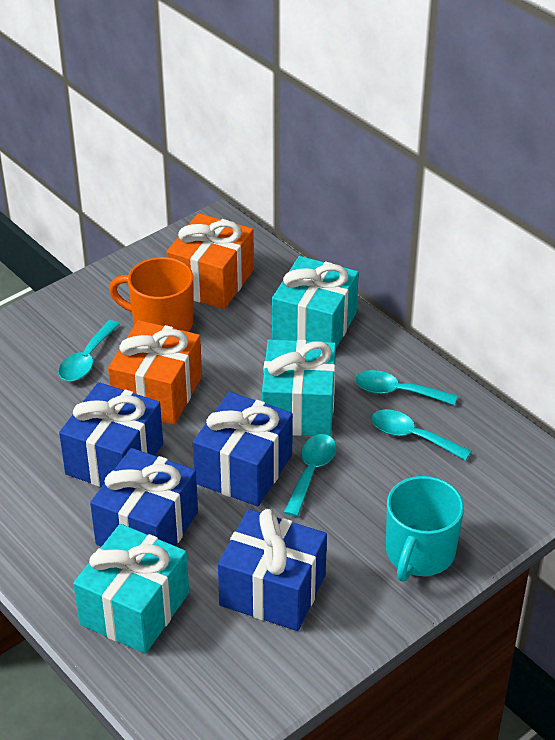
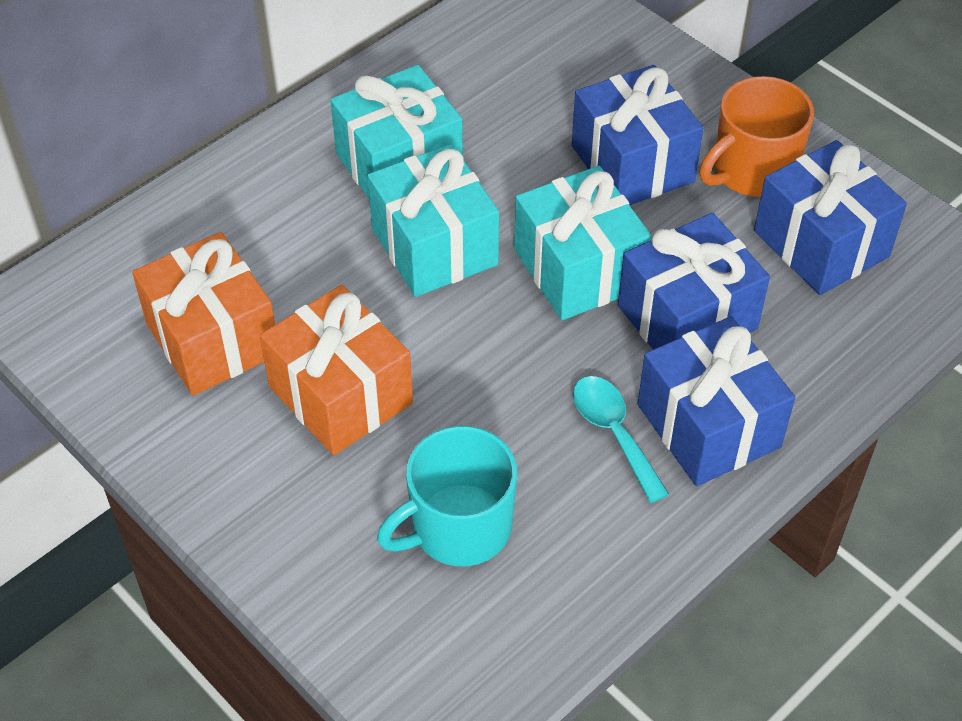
turquoise spoon: [58,320,120,381] [284,434,336,517] [355,370,457,405] [371,409,471,461] = 4 -> [573,376,669,503] = 1

